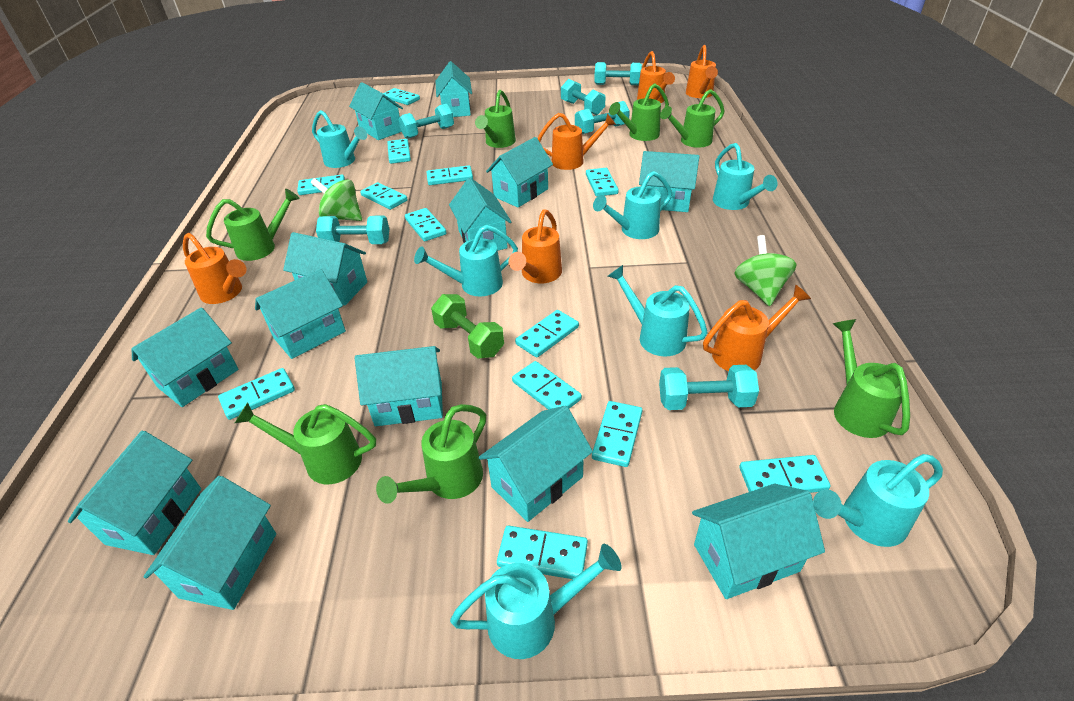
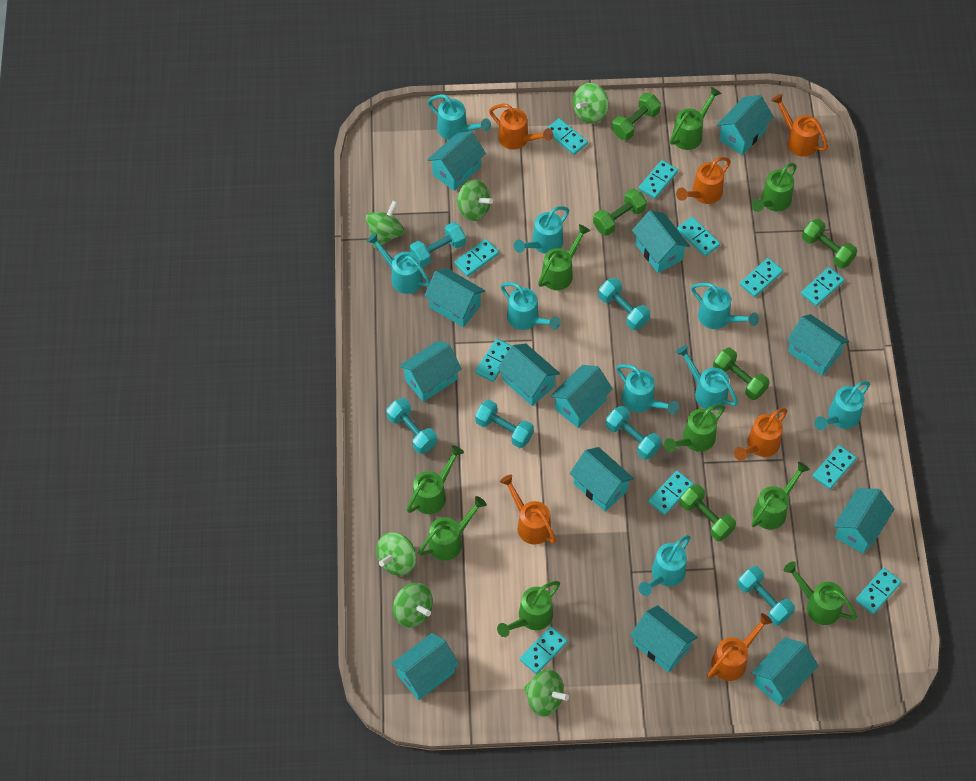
green dumbbell: [431,294,504,359] = 1 -> [593,189,647,236] [612,93,661,140] [680,484,736,541] [713,348,769,400] [802,219,857,269] = 5
green spinning top: [311,178,362,221] [735,235,797,306] = 2 -> [366,200,405,249] [376,532,416,576] [393,583,433,627] [456,179,493,221] [524,669,569,717] [573,83,609,123] = 6
green watering can: [206,189,300,261] [235,403,376,484] [376,404,486,504] [475,90,516,148] [609,83,669,141] [660,89,725,148] [833,319,910,438] = 7 -> [407,445,464,514] [418,496,487,561] [497,581,560,637] [538,224,590,290] [664,405,725,452] [670,87,722,150] [751,163,797,212] [751,462,810,530] [784,561,857,625] = 9
turquoise domino: [218,368,295,420] [297,175,345,195] [360,182,408,210] [383,88,420,105] [387,139,411,164] [405,208,447,242] [426,165,473,185] [497,525,588,579] [512,361,582,409] [515,310,579,358] [586,168,619,197] [592,401,642,467] [739,455,831,493] = 13 -> [454,239,499,277] [475,339,511,382] [520,626,568,674] [546,118,588,155] [639,160,678,199] [648,471,694,515] [677,217,720,256] [740,258,783,297] [801,267,845,306] [813,445,856,489] [856,568,902,614] = 11
turquoise watering can: [312,110,367,168] [414,225,518,297] [450,544,622,659] [593,171,672,239] [608,265,708,356] [713,143,778,210] [813,454,943,547] = 7 -> [367,233,430,294] [427,94,491,140] [501,282,561,330] [514,206,569,254] [616,364,679,414] [638,535,690,596] [676,345,738,410] [691,283,759,329] [815,381,870,430] = 9

